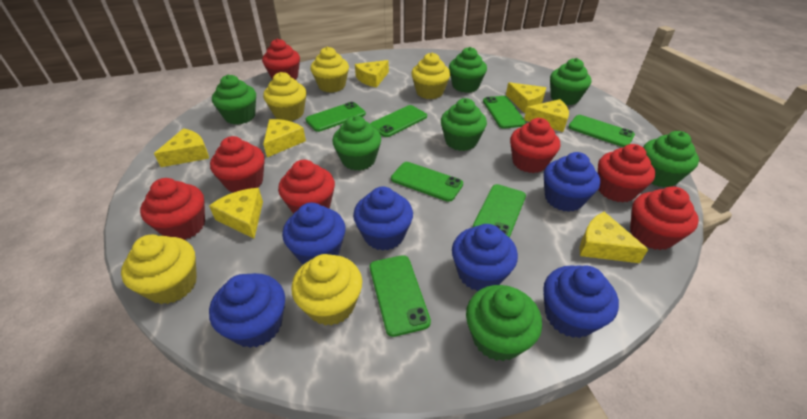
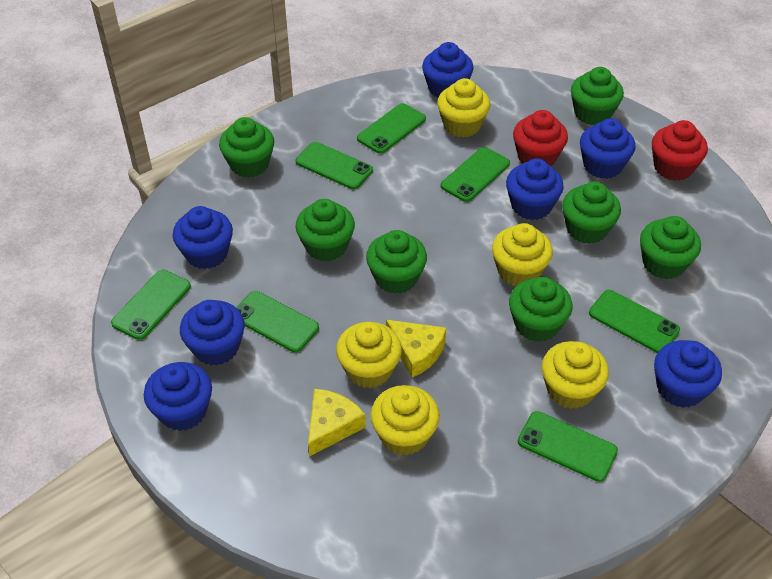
blue cupcake: [209,273,285,348] [282,203,346,264] [353,186,413,251] [452,224,518,291] [543,265,619,338] [544,152,600,212] = 6 -> [144,362,212,431] [173,206,233,269] [180,300,245,366] [422,42,473,98] [506,158,564,220] [580,118,635,179] [654,340,722,408] = 7
red cupcake: [140,178,205,240] [210,136,265,193] [262,39,300,80] [278,160,335,214] [510,118,560,173] [598,144,655,203] [630,186,699,250] = 7 -> [513,110,568,166] [652,120,708,181] = 2
yellow cheese: [154,128,209,167] [209,188,263,239] [263,119,306,157] [355,60,389,88] [506,82,546,113] [524,99,569,132] [580,212,649,263] = 7 -> [308,389,366,457] [386,320,446,377] = 2

